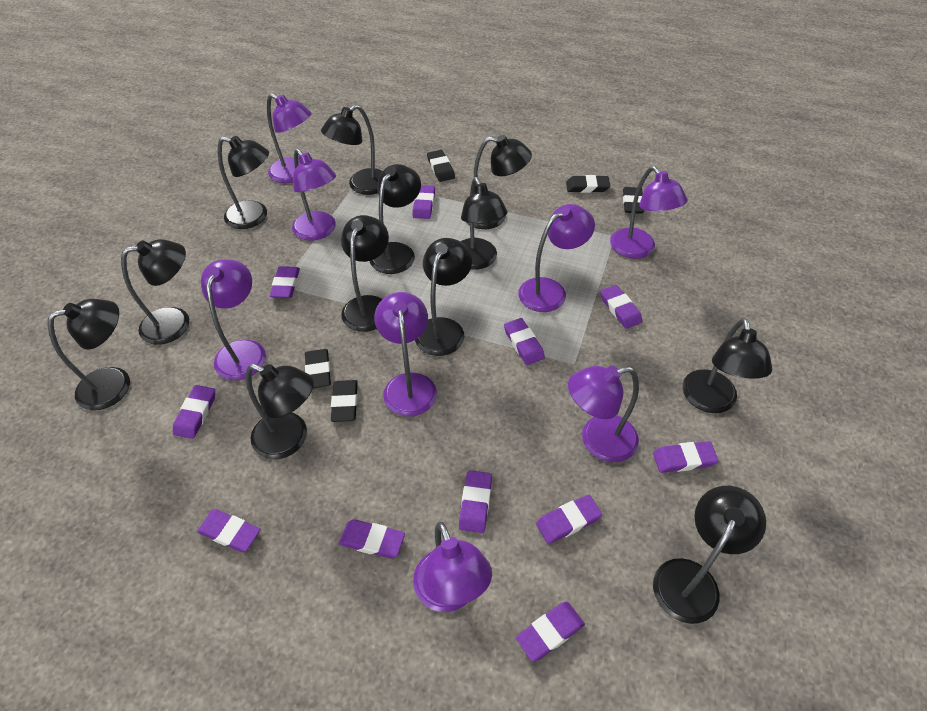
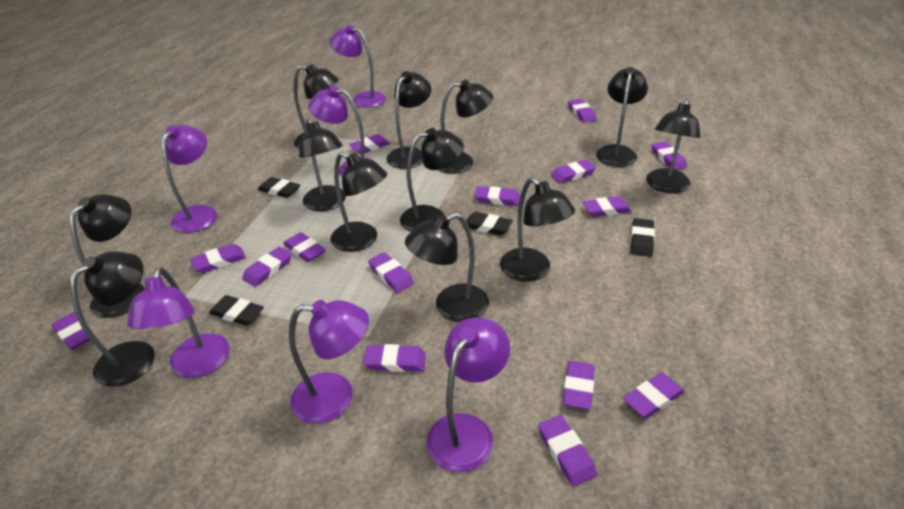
black eraser: [305,349,331,388] [331,380,358,422] [427,150,455,182] [566,175,610,193] [623,187,644,214] = 5 -> [209,295,264,326] [258,177,300,198] [466,212,513,235] [630,218,655,257] = 4
purple eraser: [173,385,215,439] [197,509,261,552] [270,266,300,298] [339,519,405,558] [412,185,435,219] [459,470,492,533] [504,318,545,365] [516,602,585,662] [536,495,602,544] [600,285,642,329] [653,441,719,473] = 11 -> [51,312,94,350] [190,244,246,273] [242,247,292,287] [284,232,326,262] [349,134,390,154] [363,344,426,372] [368,252,414,293] [474,186,520,206] [538,415,597,486] [551,160,596,184] [563,361,595,410] [568,99,597,122] [583,196,632,217] [623,372,685,418] [652,142,687,170] = 15
purple lamp: [201,259,266,380] [267,93,311,183] [292,149,336,241] [374,292,437,417] [413,522,492,612] [518,204,595,312] [568,365,639,462] [610,166,688,259] = 8 -> [127,267,229,378] [162,125,217,233] [289,300,369,424] [308,86,378,177] [330,25,386,108] [427,318,510,472] = 6

